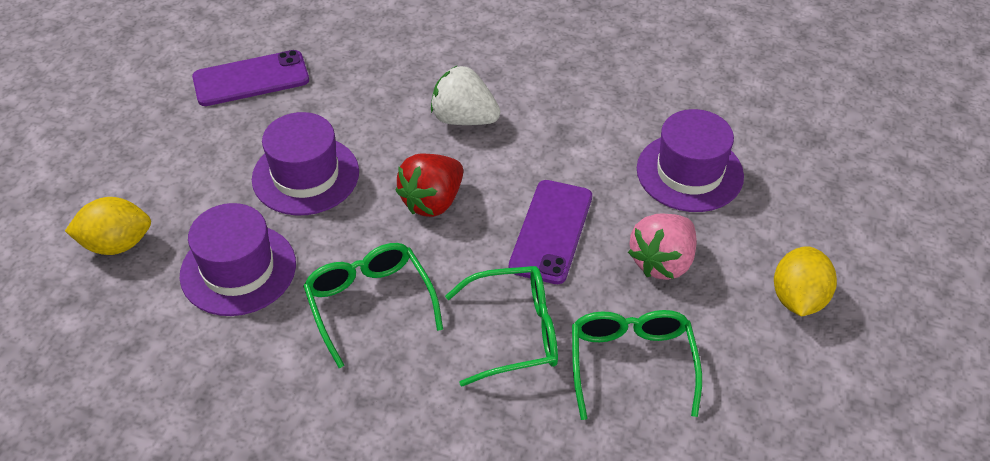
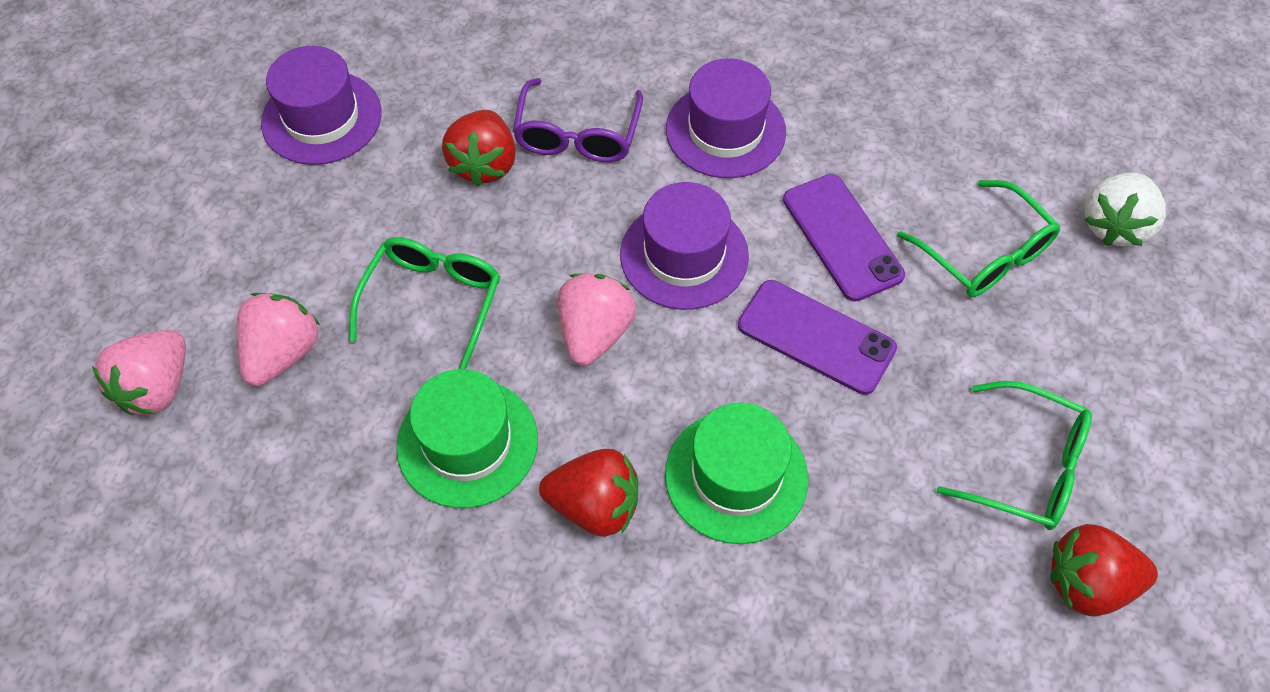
green hat: none = 0 -> [396,369,538,508] [665,403,808,544] = 2
pink strawberry: [628,214,697,280] = 1 -> [92,330,186,415] [237,293,320,386] [558,273,636,366] = 3
purple glasses: none = 0 -> [513,78,643,162] = 1
red strawberry: [395,154,463,217] = 1 -> [442,110,516,186] [539,449,638,537] [1050,524,1158,617] = 3
yellow lemon: [65,197,151,255] [774,246,837,317] = 2 -> none = 0

